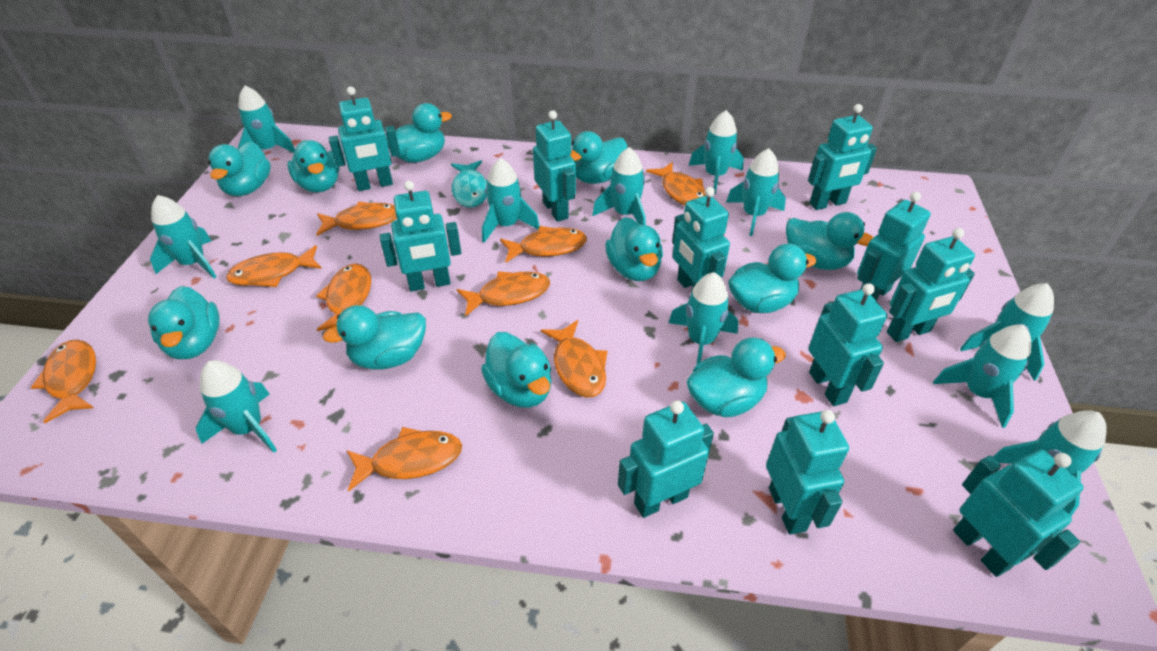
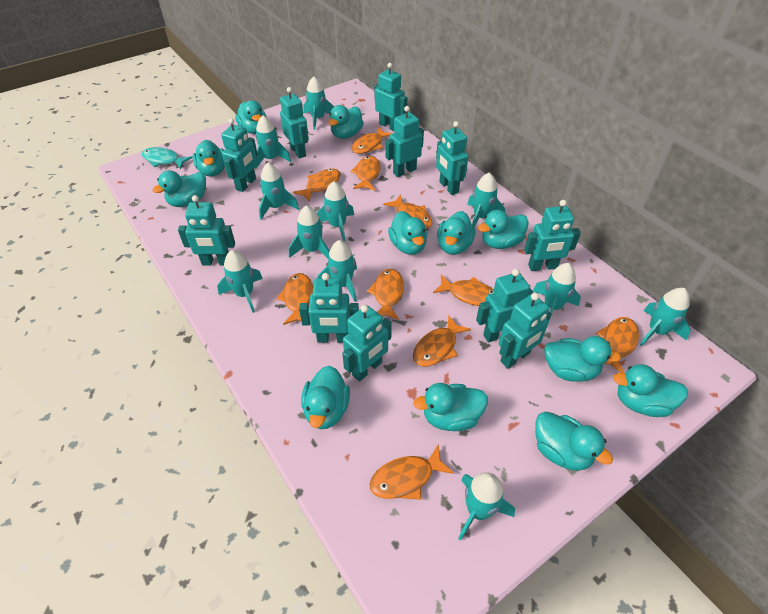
orange fish: [31,339,96,423] [226,245,322,287] [316,202,397,236] [316,264,371,331] [346,427,462,492] [457,271,550,316] [500,226,587,263] [541,320,607,397] [646,162,706,205] = 9 -> [276,273,313,325] [293,169,341,202] [350,156,380,190] [351,127,393,154] [367,269,404,320] [370,445,454,500] [383,195,432,229] [413,315,471,366] [433,275,494,306] [596,317,639,373] = 10
turquoise duck: [148,286,220,359] [208,141,271,196] [287,140,339,192] [323,305,426,370] [385,103,452,163] [481,332,551,408] [570,131,628,184] [605,217,663,281] [686,337,786,417] [728,243,817,313] [786,212,874,270] = 11 -> [153,170,206,207] [193,140,225,177] [235,100,267,134] [301,366,350,429] [328,105,364,139] [388,211,427,255] [413,383,488,431] [437,211,475,255] [478,210,529,249] [535,412,613,471] [544,336,621,382] [613,364,688,417] = 12

